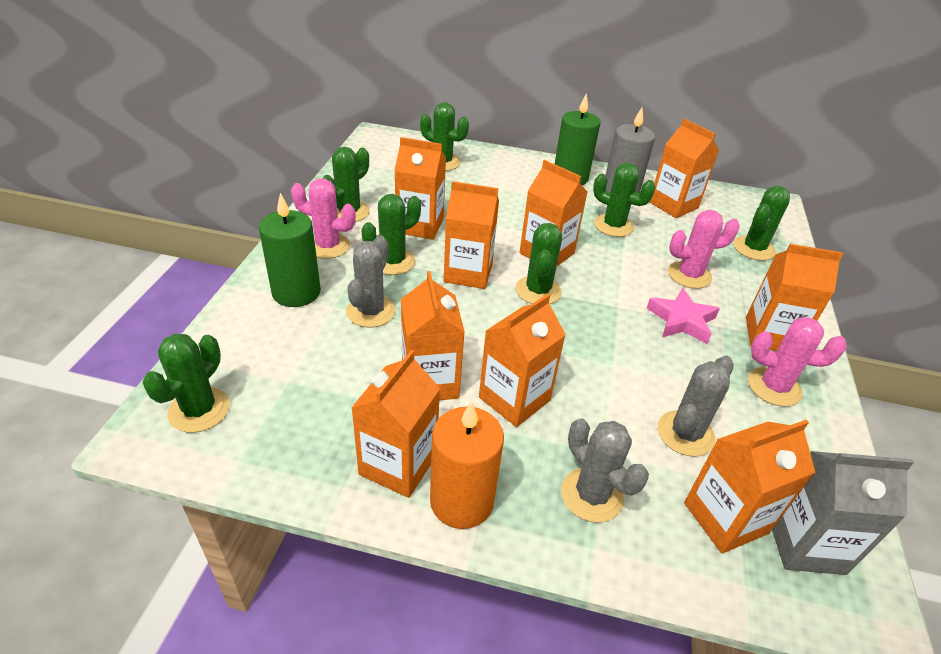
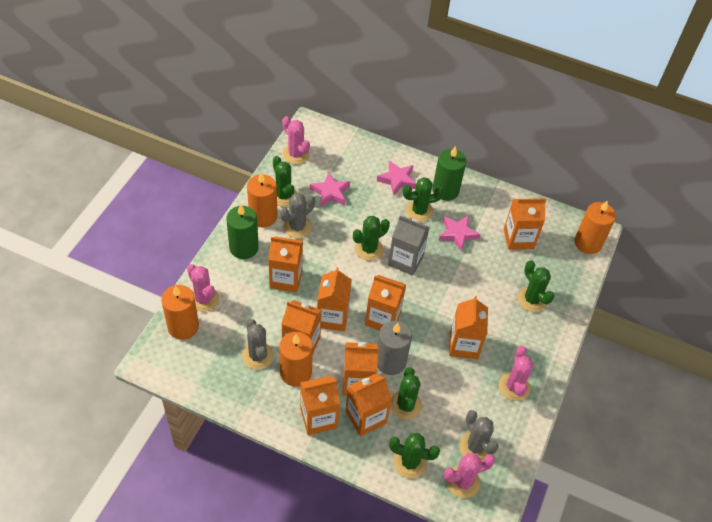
green cactus: [142,334,230,433] [323,147,370,222] [362,194,421,275] [420,102,469,171] [516,223,562,304] [593,163,656,237] [733,186,790,261] = 7 -> [273,156,297,206] [353,216,390,261] [389,433,440,478] [390,367,422,420] [403,177,444,222] [517,260,555,312] = 6
orange candle: [430,401,504,529] = 1 -> [161,285,199,340] [247,172,277,227] [279,332,313,387] [574,200,616,254] = 4
pink cactus: [291,178,356,259] [668,210,740,289] [748,317,847,407] = 3 -> [187,264,219,312] [282,116,310,164] [444,453,495,498] [499,346,534,401] = 4
pink star: [647,288,720,344] = 1 -> [310,172,350,207] [377,160,417,196] [438,215,481,252] = 3

